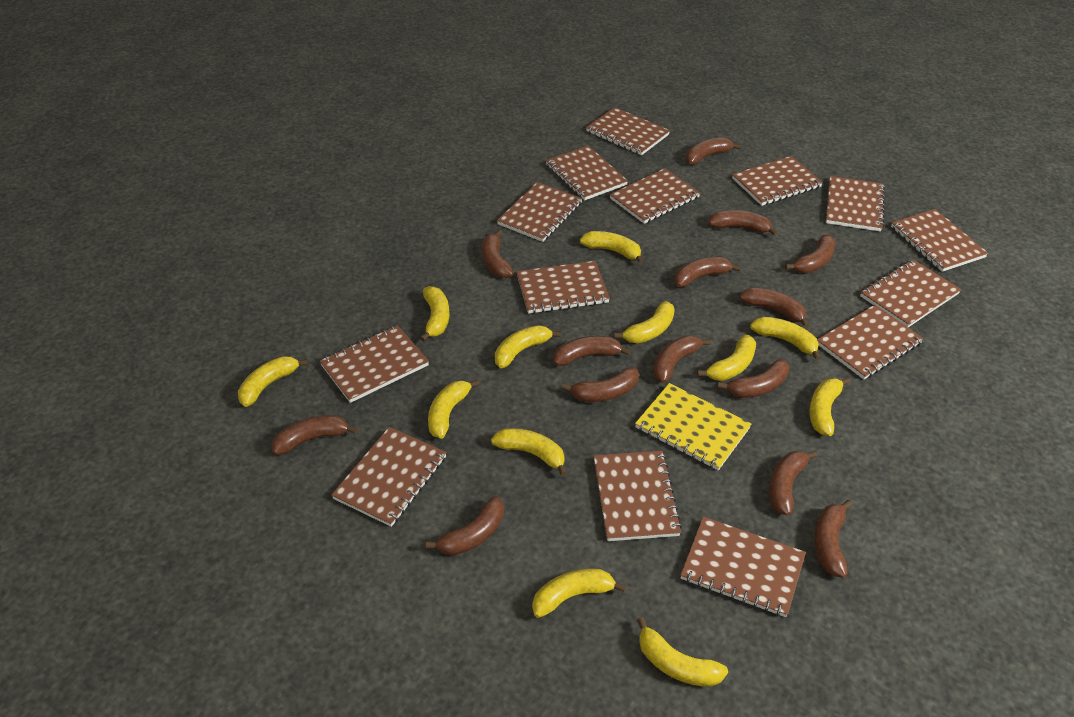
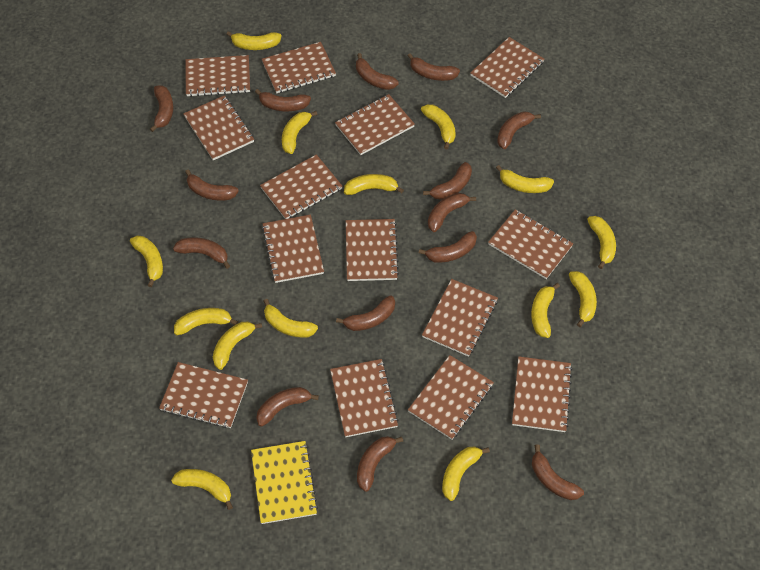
yellow banana: [238,356,308,407] [420,286,449,342] [428,379,480,439] [491,428,567,476] [495,325,561,368] [532,569,626,618] [580,231,644,264] [614,301,675,344] [637,617,728,687] [697,334,756,381] [750,317,821,361] [809,377,851,436] = 12 -> [130,236,163,287] [171,469,233,510] [174,308,238,335] [213,322,262,370] [227,31,281,50] [264,299,318,338] [282,111,318,154] [344,174,404,195] [421,104,456,149] [442,446,490,501] [496,165,554,193] [531,283,560,338] [569,271,597,327] [587,216,616,269] = 14

